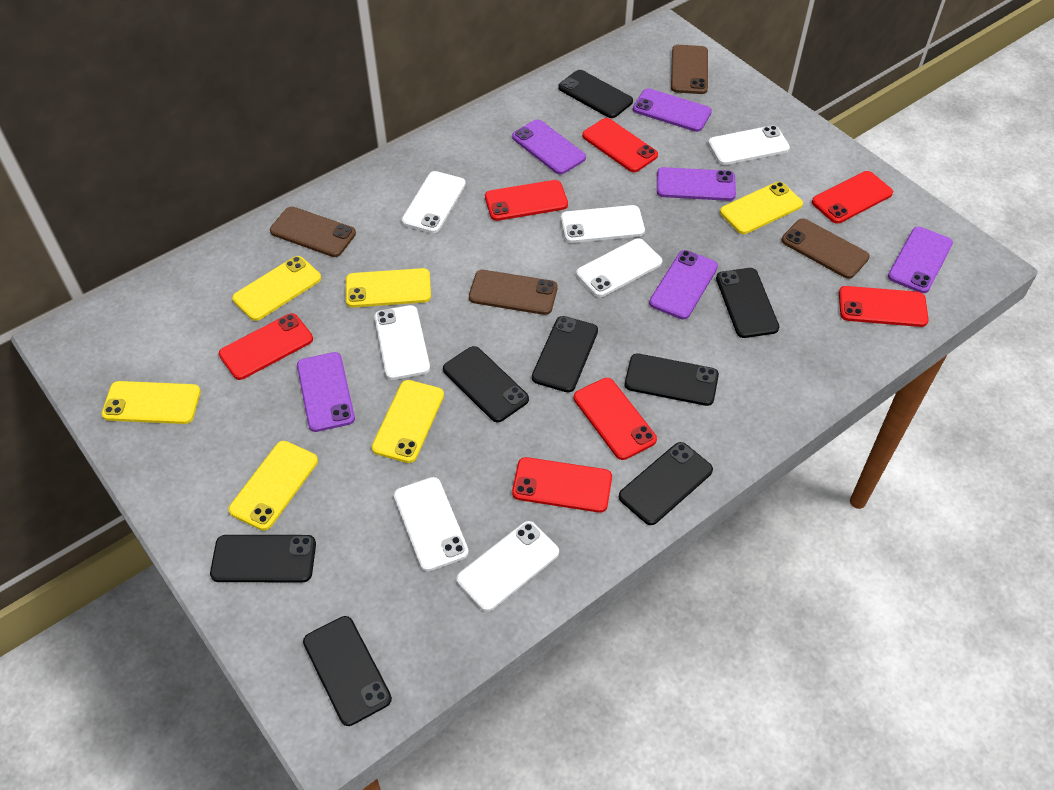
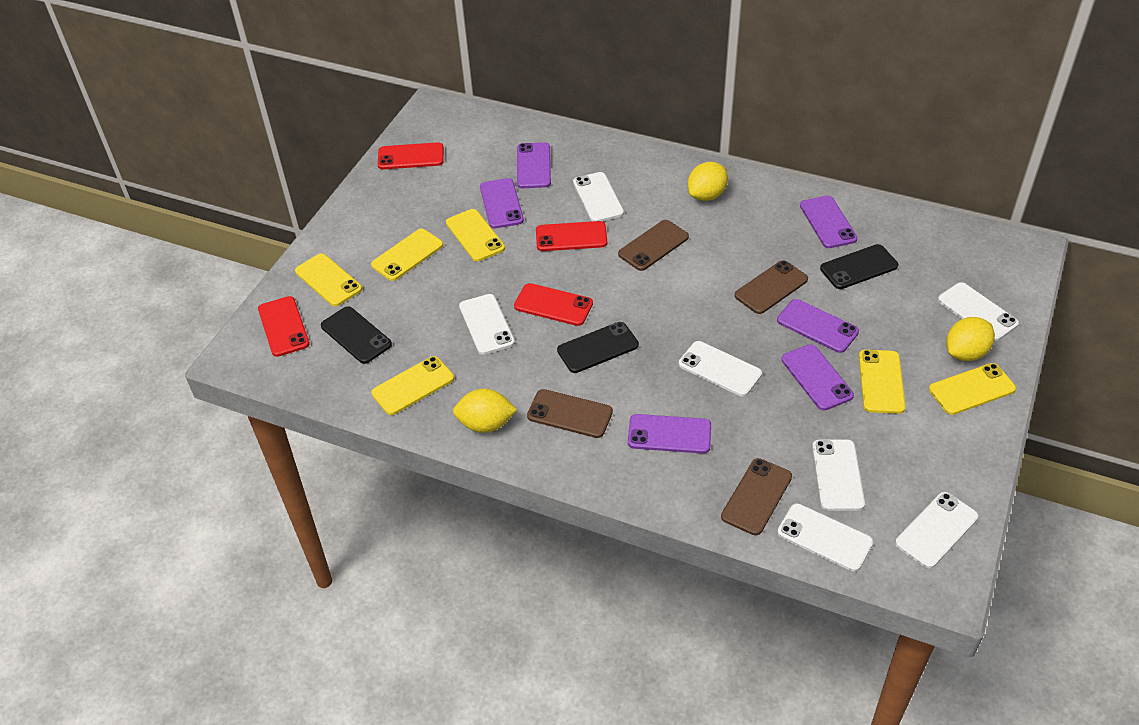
black phone: [210,535,316,582] [303,616,392,726] [443,346,529,422] [532,316,598,392] [558,70,633,118] [619,442,713,525] [625,353,719,406] [716,268,779,338] = 8 -> [321,306,392,364] [557,322,639,373] [820,244,898,289] = 3
red phone: [219,313,313,380] [485,180,568,221] [512,457,612,513] [574,378,657,460] [582,118,658,172] [812,171,893,224] [839,286,929,327] = 7 -> [258,296,310,357] [378,142,444,169] [514,283,593,326] [536,221,607,251] = 4
yellow lemon: none = 0 -> [453,388,517,433] [688,162,728,201] [946,317,995,361] = 3

